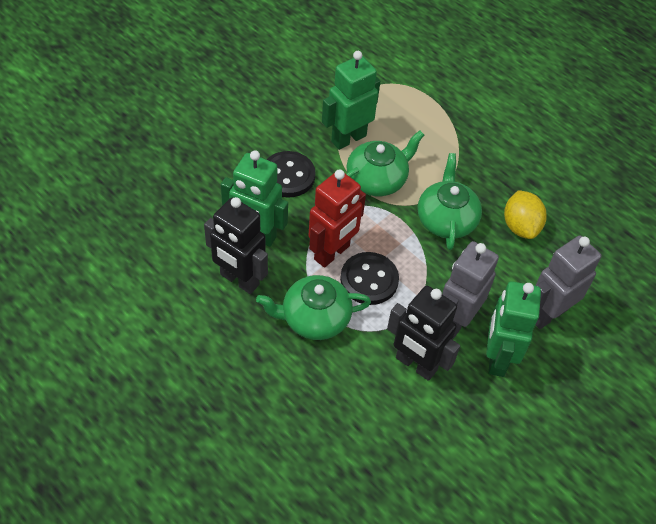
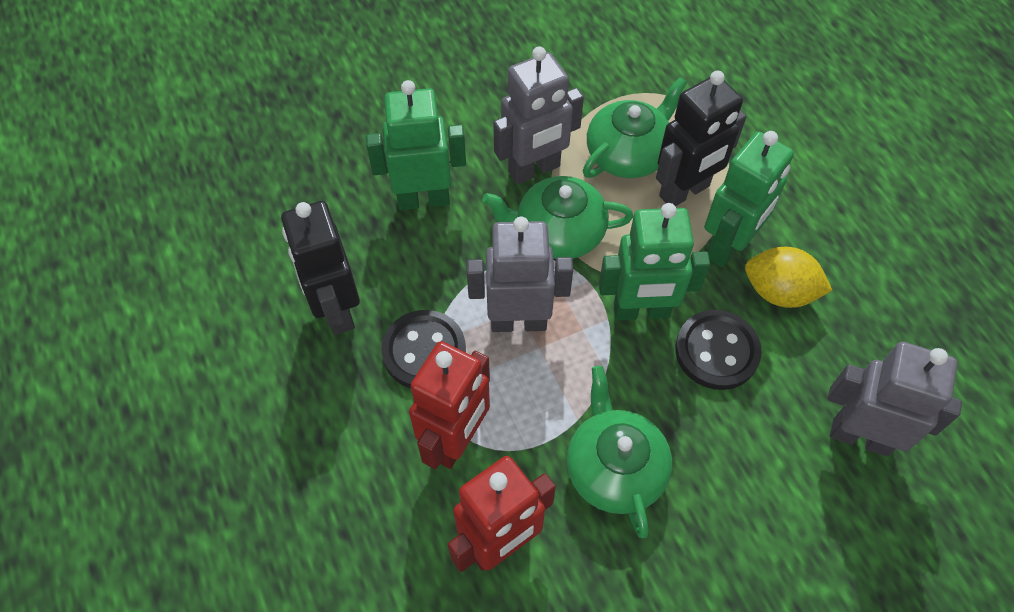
grey robot: [442,241,499,339] [535,236,601,329] = 2 -> [467,216,573,332] [493,46,584,184] [828,342,962,456] = 3
red robot: [308,169,366,268] = 1 -> [409,341,490,469] [448,456,556,572] = 2

